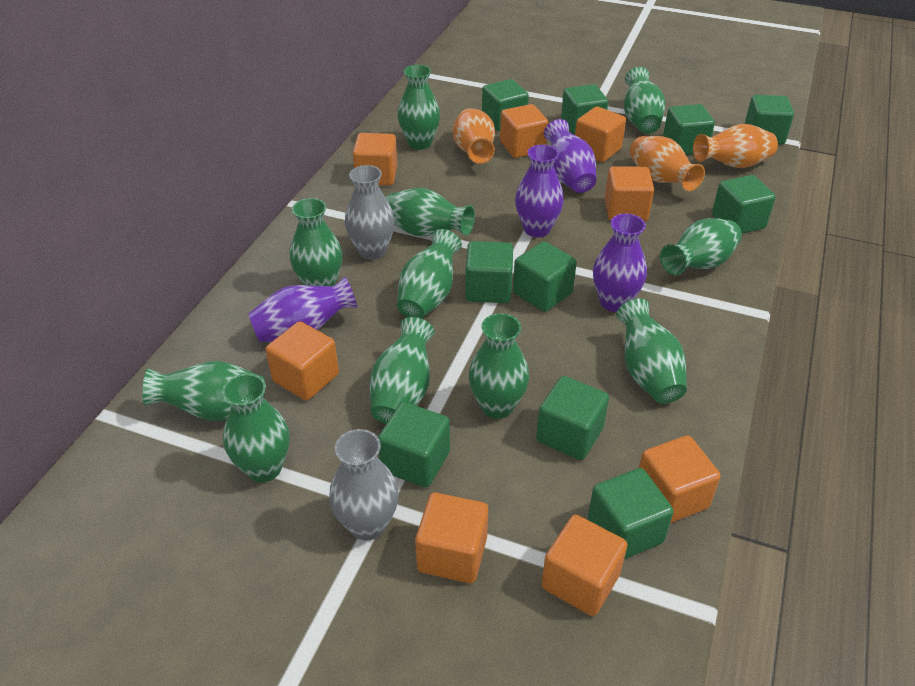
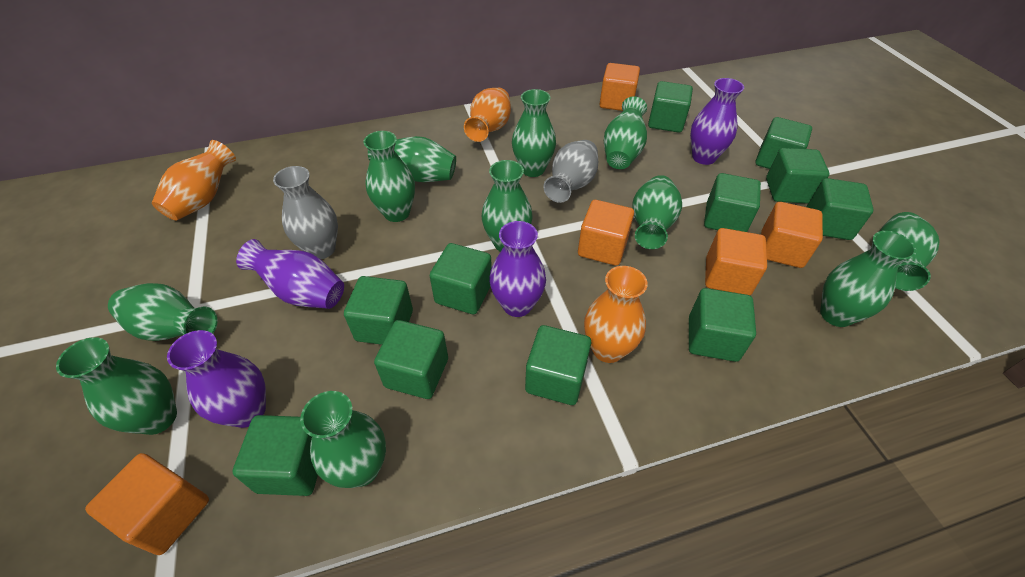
green cube: [378,402,450,488] [465,241,513,303] [482,79,529,131] [513,241,577,312] [536,376,609,460] [561,84,608,135] [588,468,674,559] [663,104,715,155] [712,175,776,234] [745,95,794,145] = 10 -> [233,415,318,496] [344,276,413,345] [374,320,448,399] [430,243,492,314] [525,325,591,405] [648,81,693,133] [689,288,756,362] [704,173,761,232] [755,117,812,169] [766,148,830,204] [807,178,874,240] = 11
orange cube: [266,321,339,401] [353,133,397,186] [415,493,488,583] [500,104,548,158] [541,515,627,616] [575,106,626,162] [604,166,654,221] [639,436,721,523] = 8 -> [85,453,209,555] [578,200,634,266] [600,63,640,111] [705,228,767,295] [761,202,823,268] = 5

